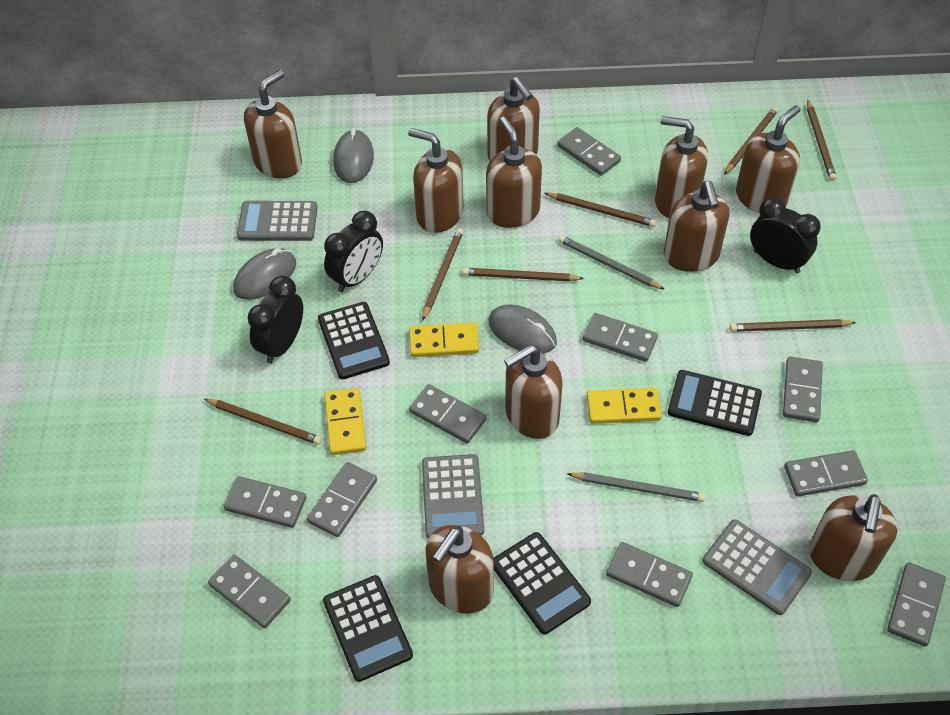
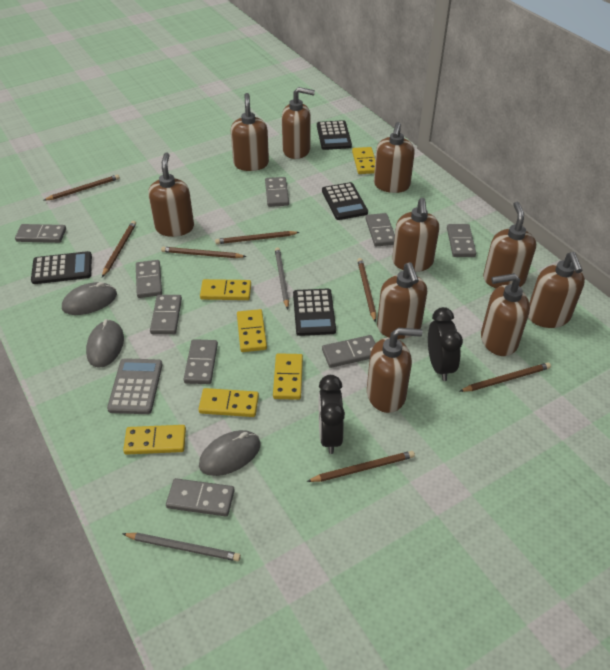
black clock: [248,276,303,364] [324,211,383,292] [750,197,821,273] = 3 -> [319,375,345,454] [428,307,463,381] = 2
grey calculator: [237,201,318,241] [422,454,484,538] [703,519,812,615] = 3 -> [107,358,162,414] = 1
grey domino: [208,555,291,628] [224,476,306,528] [307,462,377,537] [409,384,487,443] [557,127,621,176] [583,313,658,362] [606,542,693,607] [783,356,823,422] [784,450,868,496] [887,562,946,647] = 10 -> [15,224,66,243] [136,260,162,298] [150,295,182,334] [166,478,235,516] [184,339,218,384] [265,177,289,207] [322,335,376,368] [366,213,395,247] [447,224,476,257] = 9
yellow domino: [324,388,366,455] [409,322,479,357] [587,388,662,424] = 3 -> [123,425,186,455] [198,388,259,417] [200,279,251,300] [237,309,267,352] [273,353,303,400] [352,147,375,174] = 6

